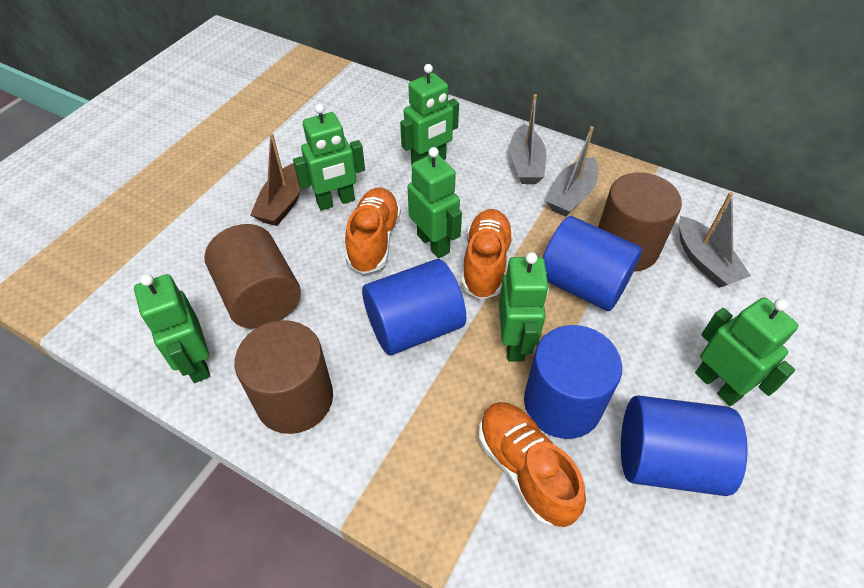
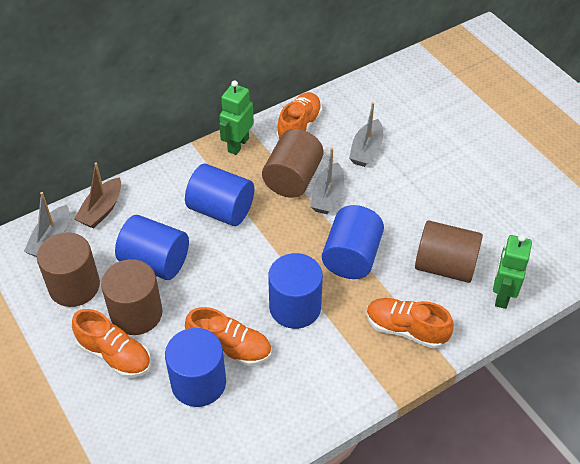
blue cylinder: [362,259,466,355] [524,325,622,439] [543,216,642,311] [621,395,748,496] = 4 -> [115,215,189,280] [165,328,226,407] [185,164,254,226] [268,253,323,329] [322,205,384,279] = 5
brown cylinder: [204,224,301,329] [235,320,333,434] [598,172,682,271] = 3 -> [37,232,100,307] [101,259,162,335] [262,129,324,198] [415,221,483,283] = 4
green robot: [134,274,210,383] [293,104,365,211] [400,64,459,165] [408,147,462,258] [499,252,549,362] [695,297,799,406] = 6 -> [219,80,254,155] [493,234,532,309] = 2
orange shoe: [345,187,401,274] [462,209,514,300] [479,402,586,527] = 3 -> [72,309,151,378] [185,307,271,366] [276,92,322,141] [367,298,454,349] = 4

